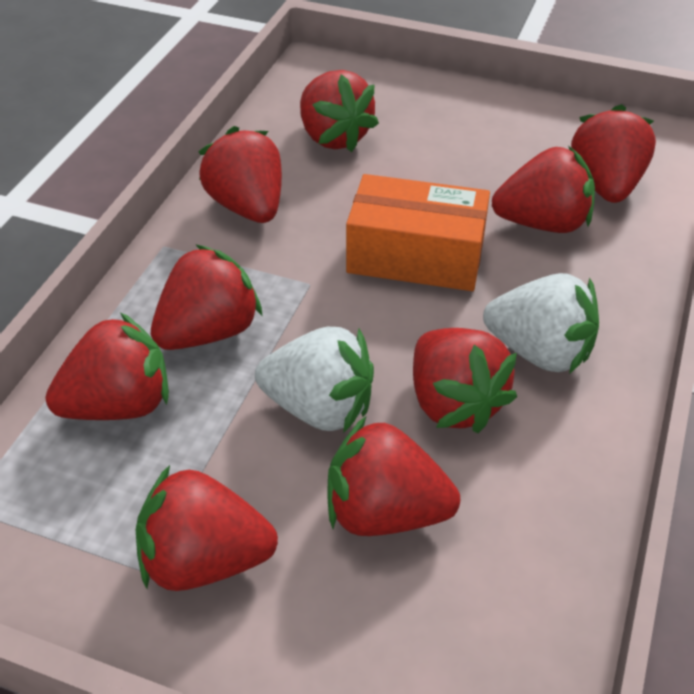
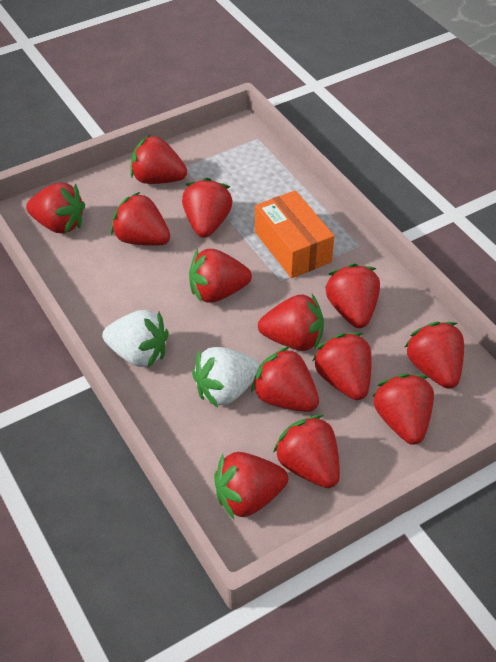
red strawberry: [45,312,169,420] [136,465,278,591] [151,244,262,350] [198,126,282,223] [300,70,379,152] [327,416,460,536] [413,328,517,433] [492,146,595,233] [571,104,656,203] = 9 -> [26,182,85,234] [111,192,170,246] [130,134,187,184] [182,178,233,238] [189,249,252,303] [214,452,288,519] [251,346,319,412] [258,294,324,351] [273,415,340,488] [312,333,372,400] [326,263,380,328] [372,374,434,445] [404,322,464,389] = 13

